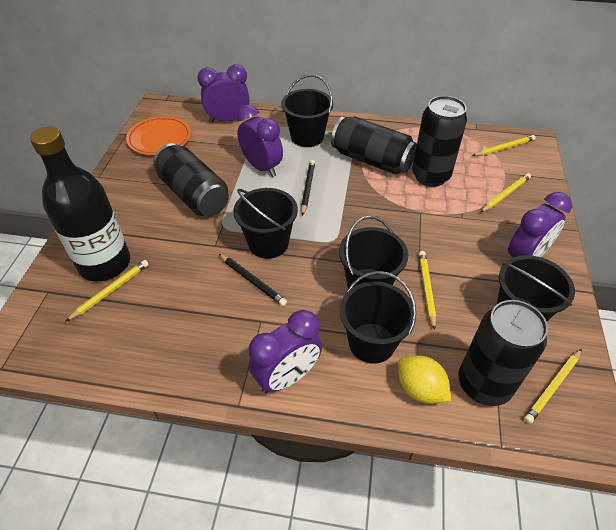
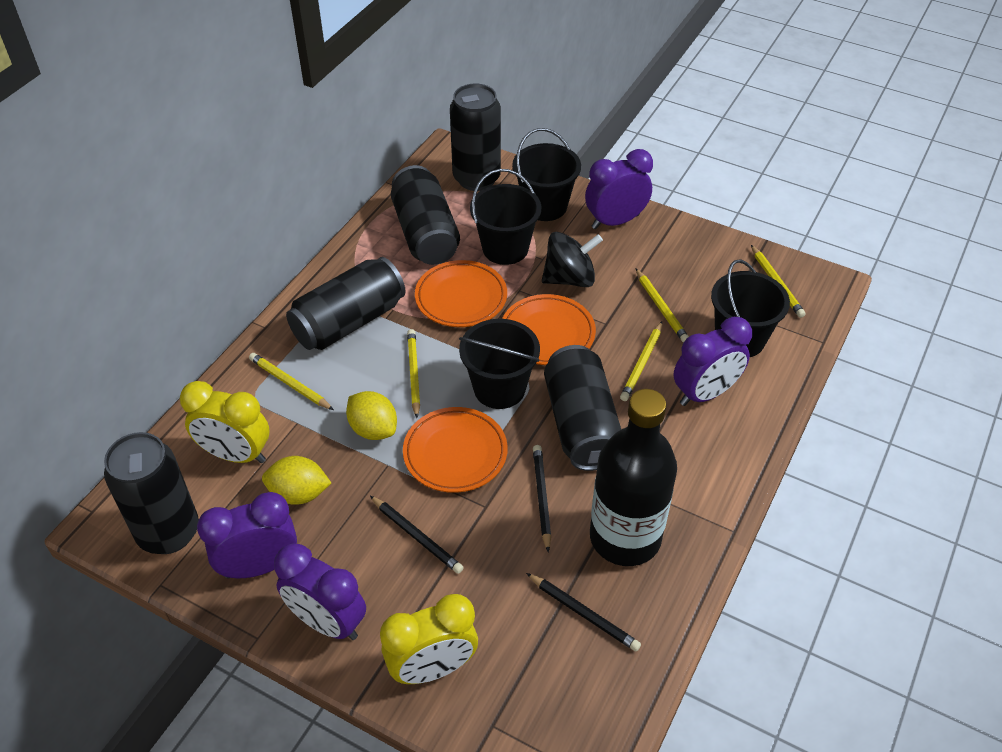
black bucket: [233,188,298,259] [281,74,333,147] [339,216,408,288] [340,271,416,364] [497,255,575,321] = 5 -> [459,319,540,409] [470,169,541,265] [512,128,581,221] [711,259,790,357] = 4
black can: [153,143,229,216] [331,116,417,175] [412,96,467,187] [458,300,548,406] = 4 -> [104,432,199,554] [286,257,406,350] [391,165,460,265] [450,83,501,191] [544,345,621,471] = 5
black pencil: [219,254,287,306] [301,160,315,216] = 2 -> [370,496,464,574] [526,573,641,652] [533,445,551,553] = 3
black spinning top: none = 0 -> [542,232,603,287] = 1
orange plate: [126,116,191,155] = 1 -> [403,407,508,493] [415,260,507,327] [502,294,596,365] = 3
yellow clock: none = 0 -> [180,381,269,463] [380,594,478,684] = 2
yellow lemon: [398,355,451,404] = 1 -> [262,456,331,505] [346,391,397,440] = 2

